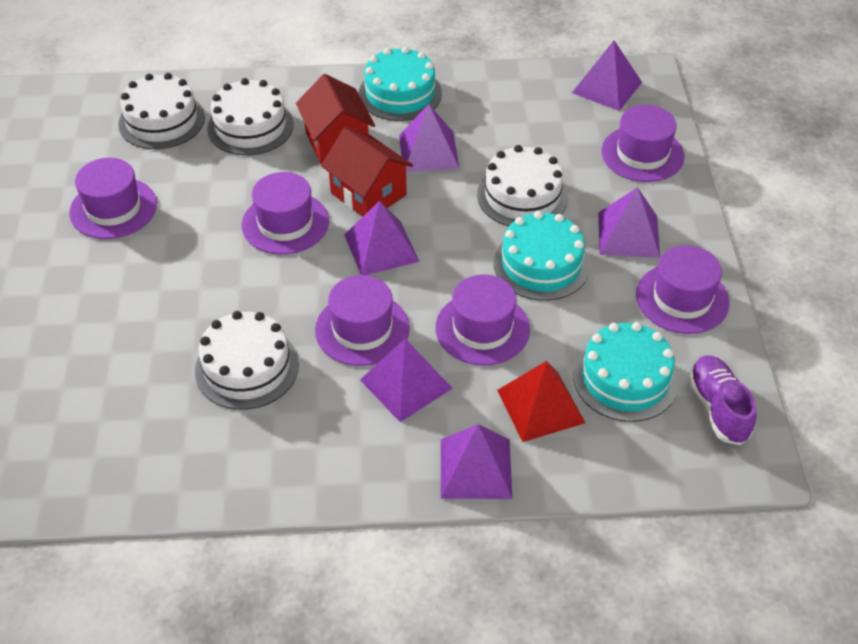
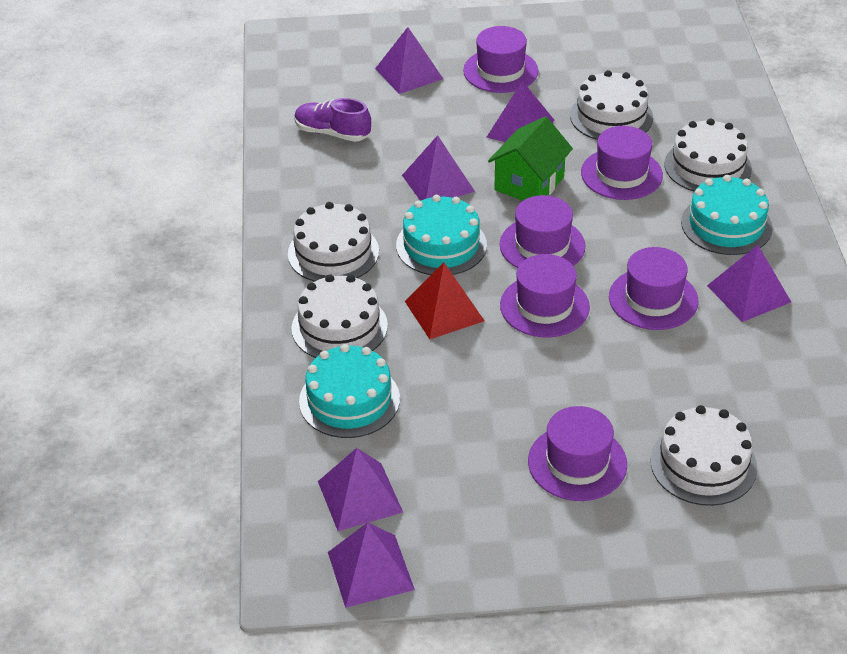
green house: none = 0 -> [488,116,573,201] = 1
red house: [296,74,375,165] [321,128,413,217] = 2 -> none = 0
white cake: [118,73,205,149] [195,311,299,410] [207,78,294,155] [477,145,568,226] = 4 -> [288,202,379,282] [291,274,388,358] [570,70,653,140] [650,405,757,506] [665,118,752,191] = 5

